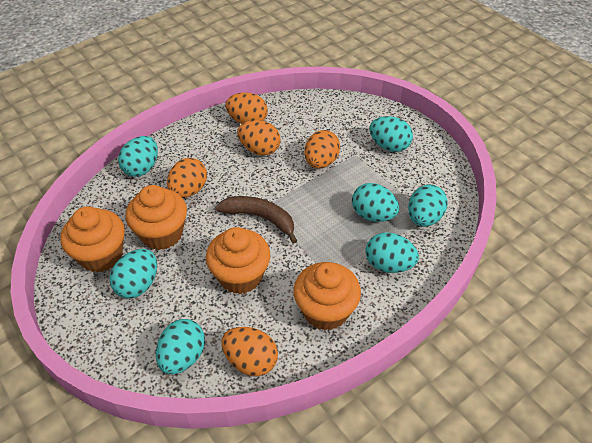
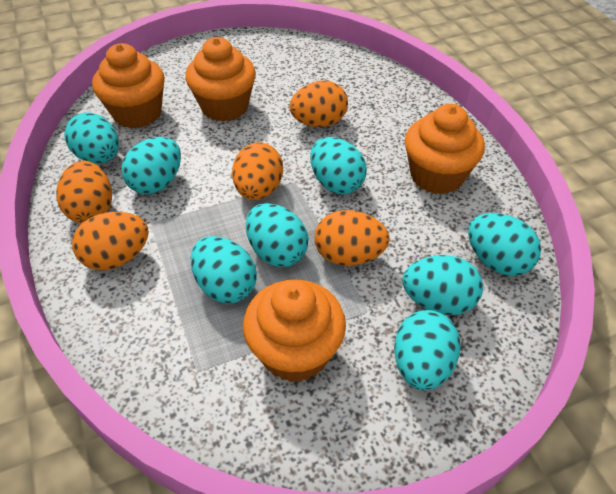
brown banana: [216,196,297,244] = 1 -> none = 0
turquoise egg: [109,249,157,298] [118,136,158,177] [156,319,205,375] [352,183,399,222] [365,232,419,273] [369,116,413,152] [408,184,448,227] = 7 -> [64,112,119,164] [121,137,181,194] [191,236,257,304] [246,203,309,267] [310,137,367,194] [394,310,460,391] [402,255,483,315] [468,213,541,276] = 8

